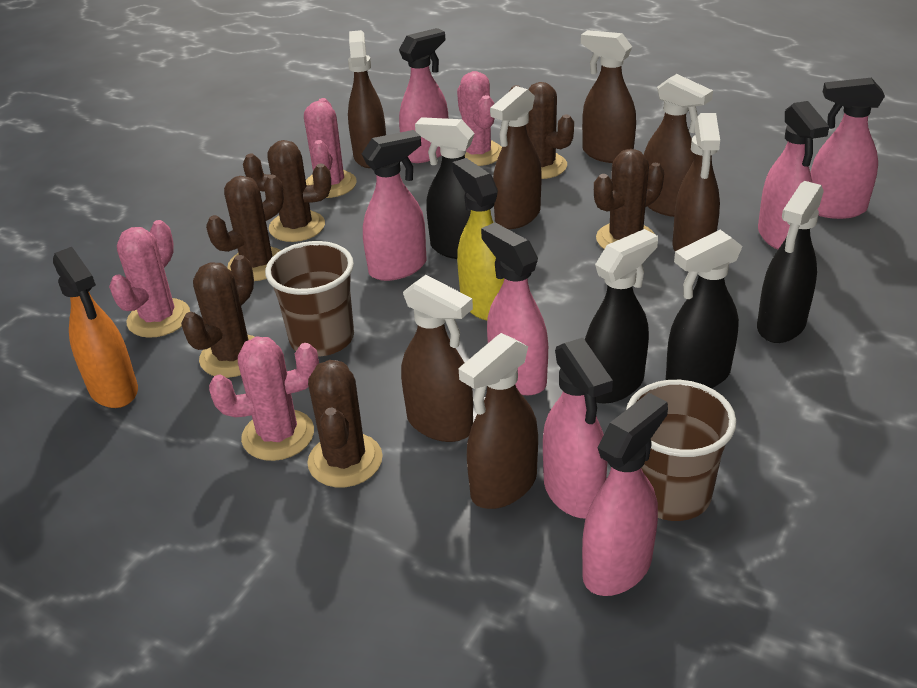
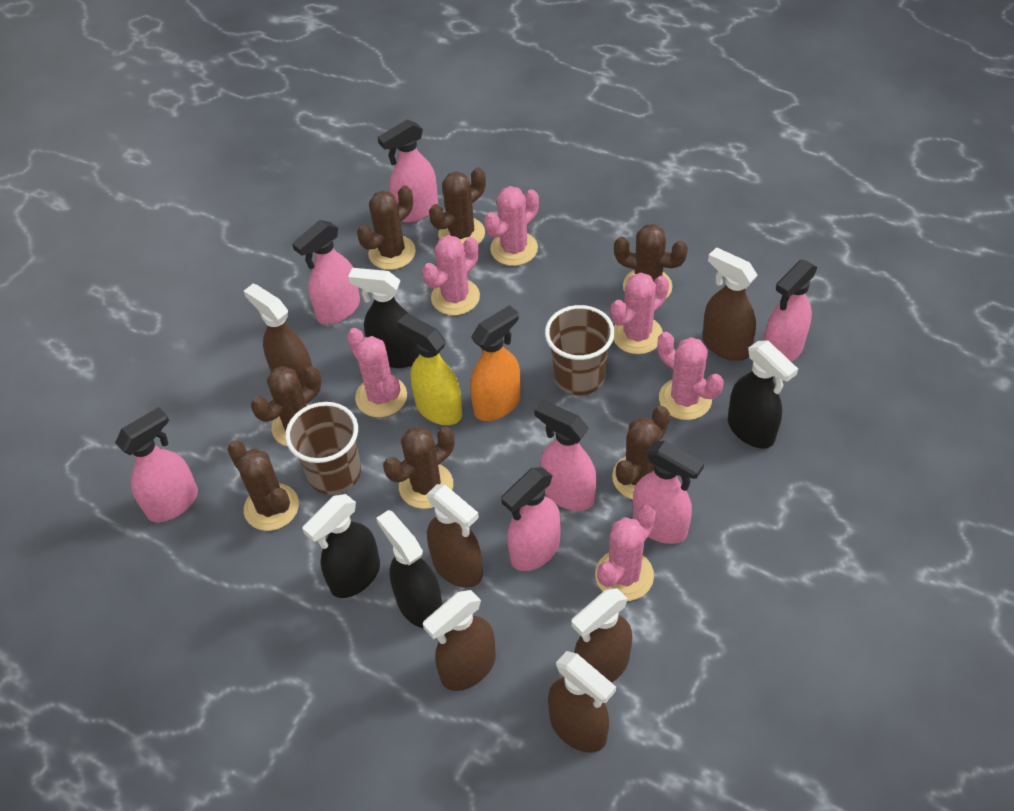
brown cactus: [181,255,254,378] [206,175,284,281] [243,140,331,242] [307,360,383,487] [510,82,574,179] [594,149,664,249] = 6 -> [227,440,299,531] [251,366,321,447] [357,186,416,270] [383,426,455,509] [429,167,486,244] [612,406,670,499] [614,224,688,298] = 7
brown spray bottle: [348,30,386,168] [401,275,473,442] [459,333,538,509] [490,86,542,229] [581,30,636,163] [644,74,713,217] [673,113,720,251] = 7 -> [244,284,313,387] [423,590,496,691] [427,484,483,588] [548,651,616,753] [572,588,632,683] [702,247,758,361] = 6
pink cactus: [109,220,190,338] [209,337,319,461] [304,98,357,198] [457,71,502,166] = 4 -> [347,328,407,417] [422,235,480,315] [484,186,539,266] [595,504,656,601] [610,273,669,354] [657,332,724,420] = 6

